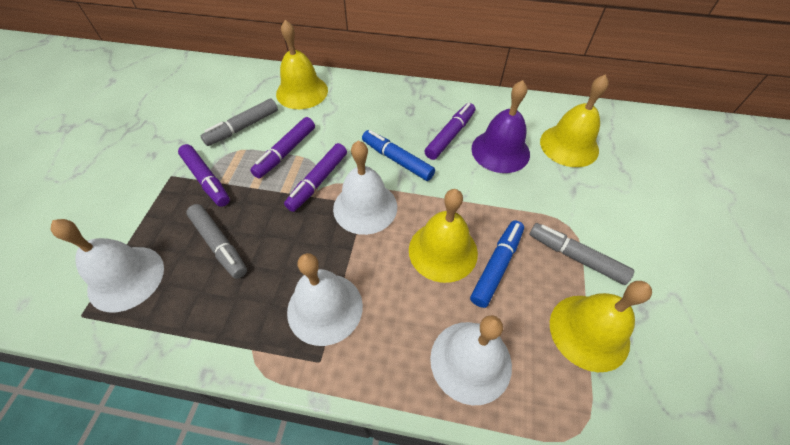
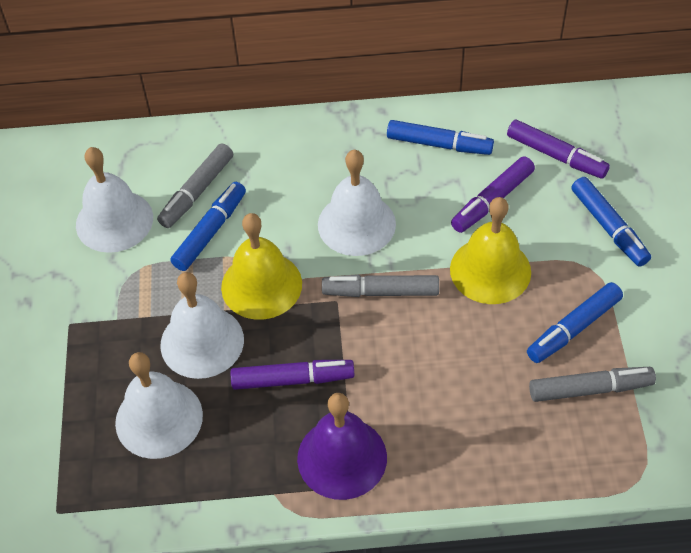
blue marker: [362,130,435,181] [470,221,524,308] = 2 -> [170,182,246,271] [387,120,494,155] [527,282,623,363] [571,177,651,267] = 4
purple marker: [178,144,230,207] [250,117,315,179] [284,143,347,212] [424,103,475,160] = 4 -> [231,360,354,390] [451,156,535,233] [507,120,610,179] = 3
yellow bell: [276,20,328,109] [409,189,478,283] [540,74,609,167] [550,281,652,372] = 4 -> [221,213,302,320] [450,197,531,304] = 2

